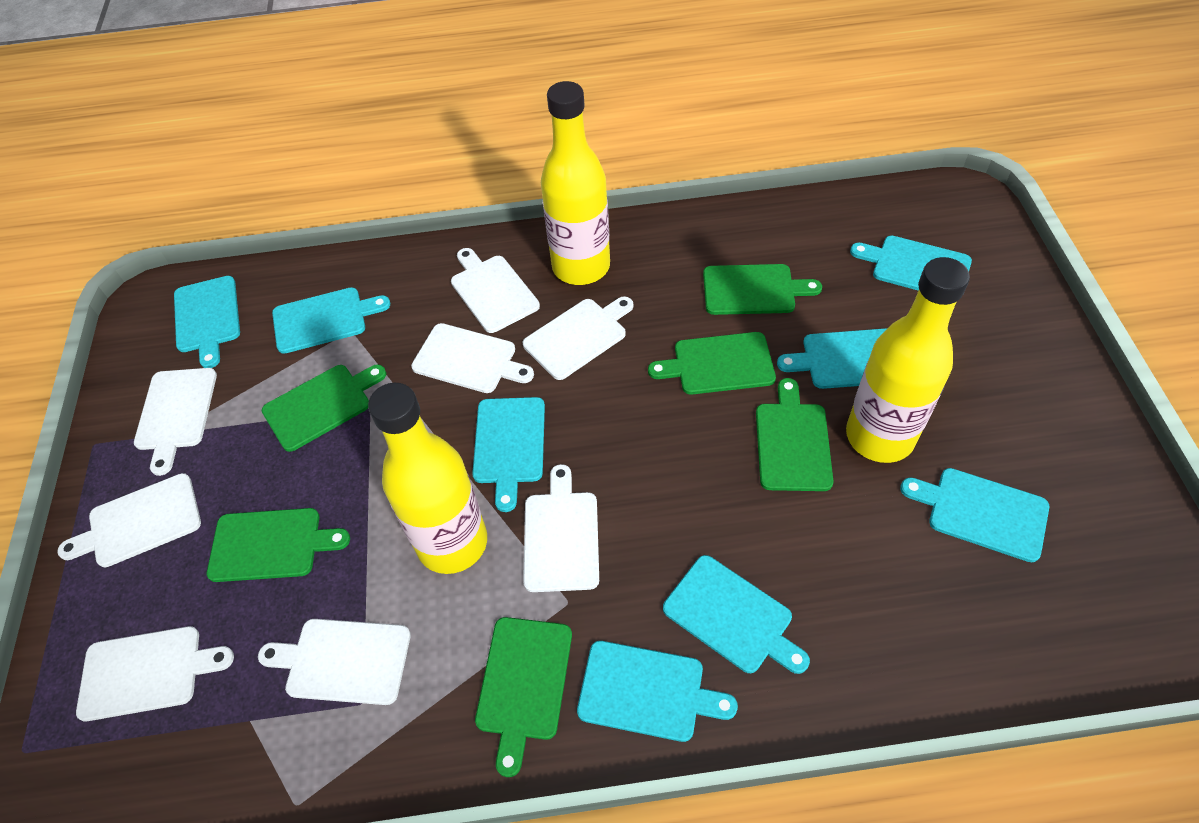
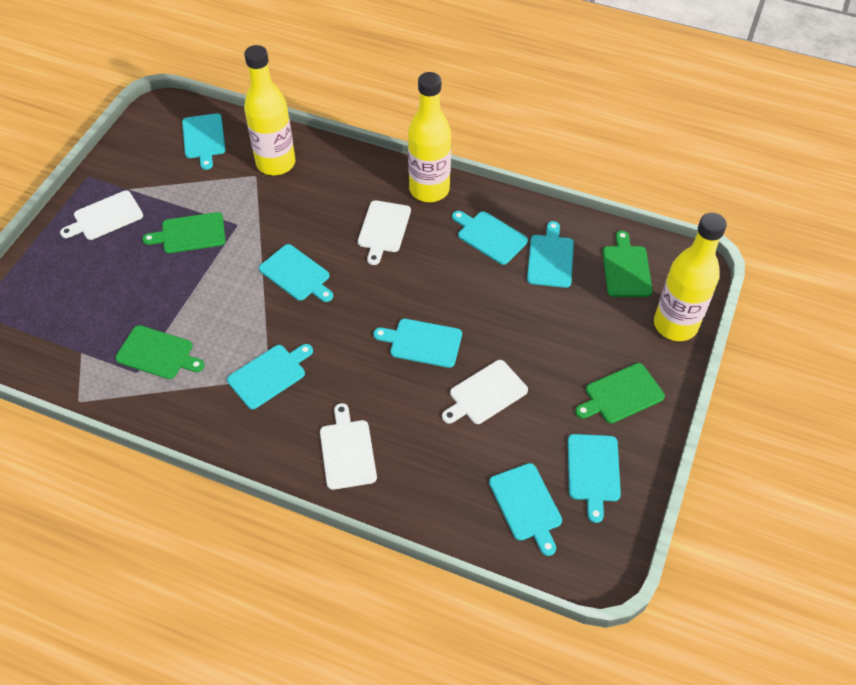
green cutting board: [207,508,350,582] [262,365,386,452] [475,617,572,777] [648,332,776,394] [703,264,822,315] [756,378,834,491] = 6 -> [115,325,205,379] [142,212,225,253] [575,363,665,423] [603,231,653,297] = 4
white cutting board: [57,473,201,567] [76,626,234,721] [134,368,217,476] [258,619,411,705] [411,323,534,393] [451,248,540,333] [523,296,633,380] [523,464,599,592] = 8 -> [60,190,143,240] [320,403,377,490] [358,200,411,265] [442,360,528,424] = 4

